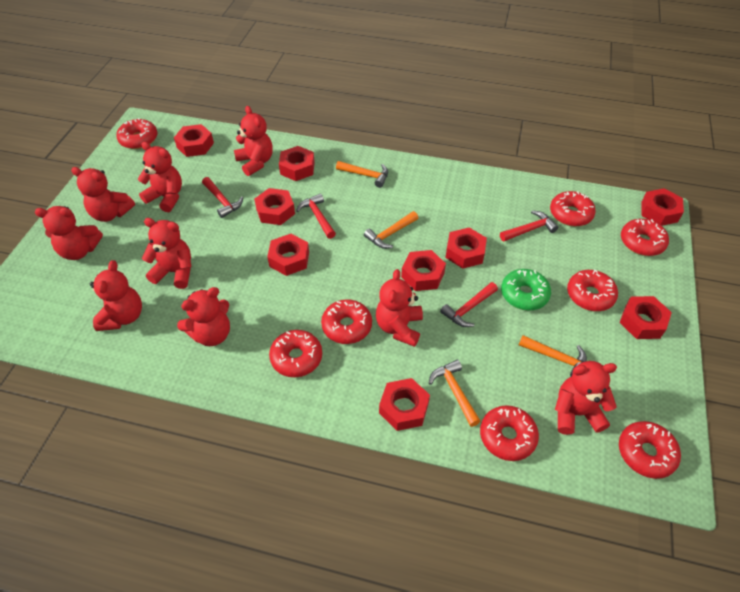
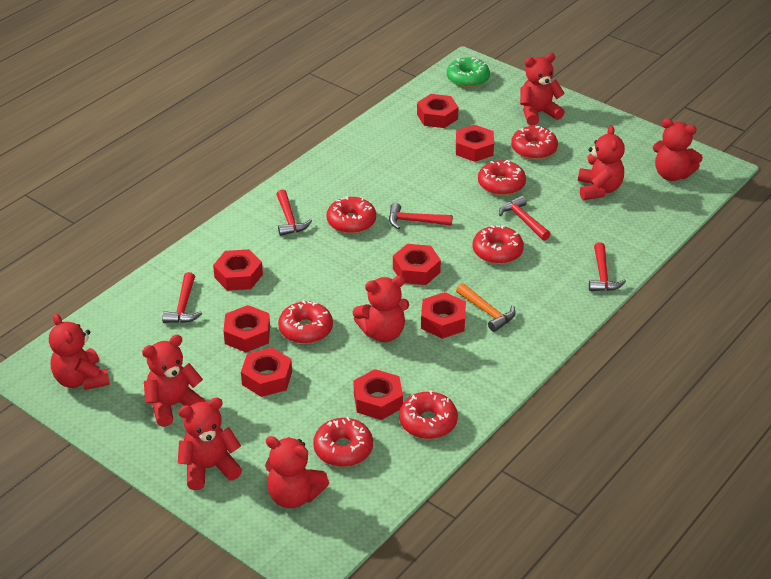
orange hammer: [336,161,388,188] [364,211,418,249] [429,360,481,427] [519,335,587,376] = 4 -> [456,283,516,332] = 1
red donut: [116,118,158,149] [269,330,322,377] [321,299,372,344] [480,405,539,461] [550,191,596,226] [567,269,618,311] [619,421,681,479] [621,219,669,256] = 8 -> [278,300,333,344] [313,417,373,467] [327,196,376,234] [399,391,458,439] [472,225,524,264] [478,160,526,196] [511,126,558,160] = 7
red hammer: [202,177,243,218] [296,193,336,239] [440,282,498,327] [500,211,558,241] = 4 -> [162,272,202,323] [276,190,312,236] [389,203,453,229] [499,196,551,241] [589,242,626,291] = 5
red nut: [174,124,214,157] [254,188,295,225] [267,234,309,276] [279,146,315,181] [379,378,430,431] [401,250,446,291] [445,227,487,269] [619,296,672,339] [641,188,684,226] = 9 -> [213,249,263,291] [223,305,270,352] [241,348,292,397] [354,369,403,420] [393,244,441,285] [417,94,459,128] [421,292,466,339] [456,125,494,162] = 8
red teddy bear: [35,206,103,260] [71,167,135,222] [90,260,142,331] [138,142,182,212] [142,218,192,289] [177,287,230,346] [234,106,273,176] [376,269,423,347] [555,361,617,435] = 9 -> [49,313,110,390] [142,335,206,427] [178,397,242,490] [265,436,329,508] [353,276,409,342] [520,53,565,125] [578,125,625,200] [653,118,703,181] = 8

